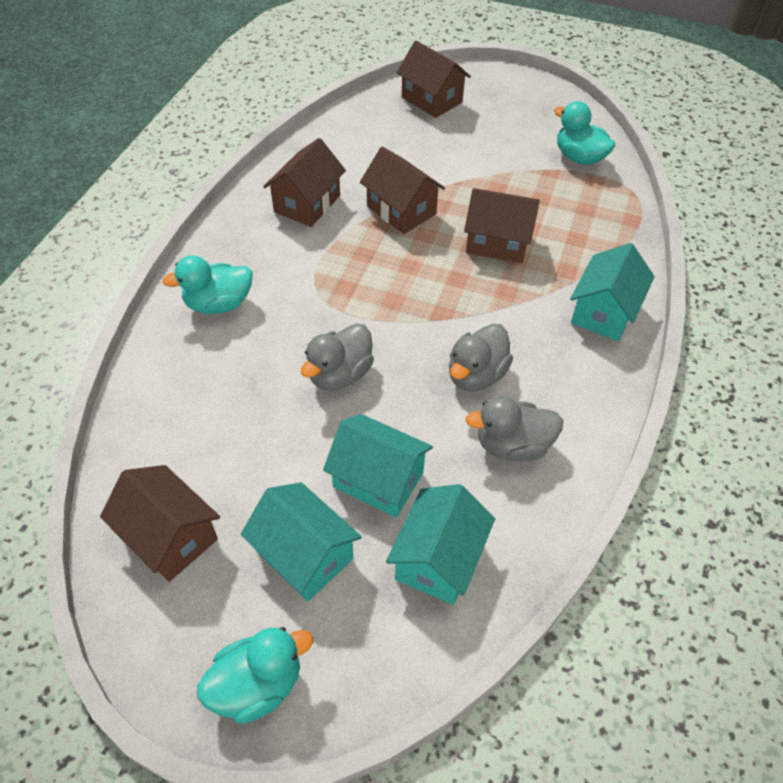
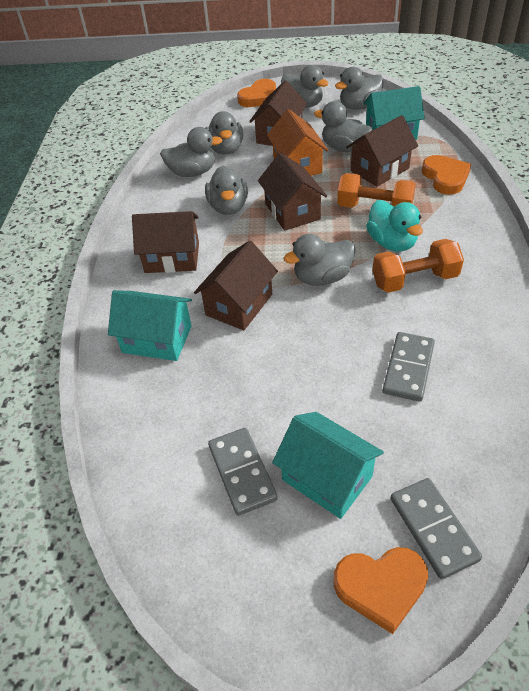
grey domino: none = 0 -> [208,428,278,516] [383,332,435,402] [391,478,482,579] = 3
grey duck: [301,323,374,390] [449,324,513,391] [465,396,563,462] = 3 -> [160,127,222,177] [205,111,243,155] [205,166,248,215] [281,65,329,108] [283,234,356,286] [314,101,373,152] [335,67,384,110] = 7
orange dumbbell: none = 0 -> [337,173,416,208] [373,239,464,293] = 2
orange heart: none = 0 -> [237,79,276,107] [334,547,428,634] [422,155,471,195] = 3
orange house: none = 0 -> [267,109,328,176] = 1
turquoise duck: [162,256,253,314] [197,627,313,724] [554,101,616,165] = 3 -> [366,200,423,252] = 1
turquoise house: [241,482,362,601] [323,414,433,518] [386,484,495,605] [570,243,655,341] = 4 -> [108,290,192,361] [272,412,384,519] [363,86,425,140] = 3

